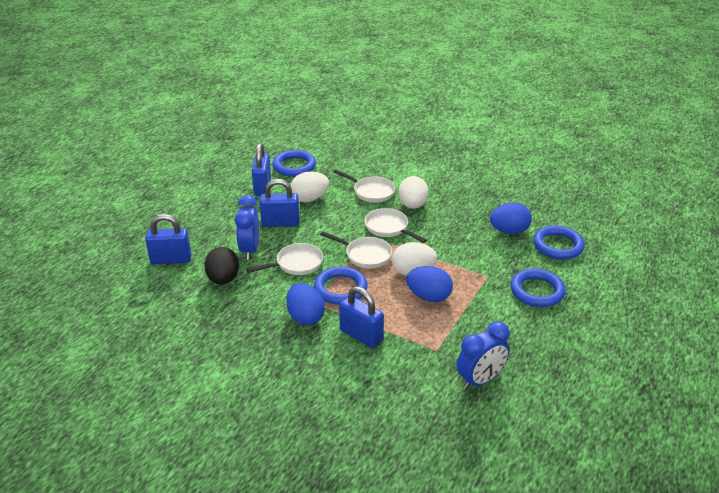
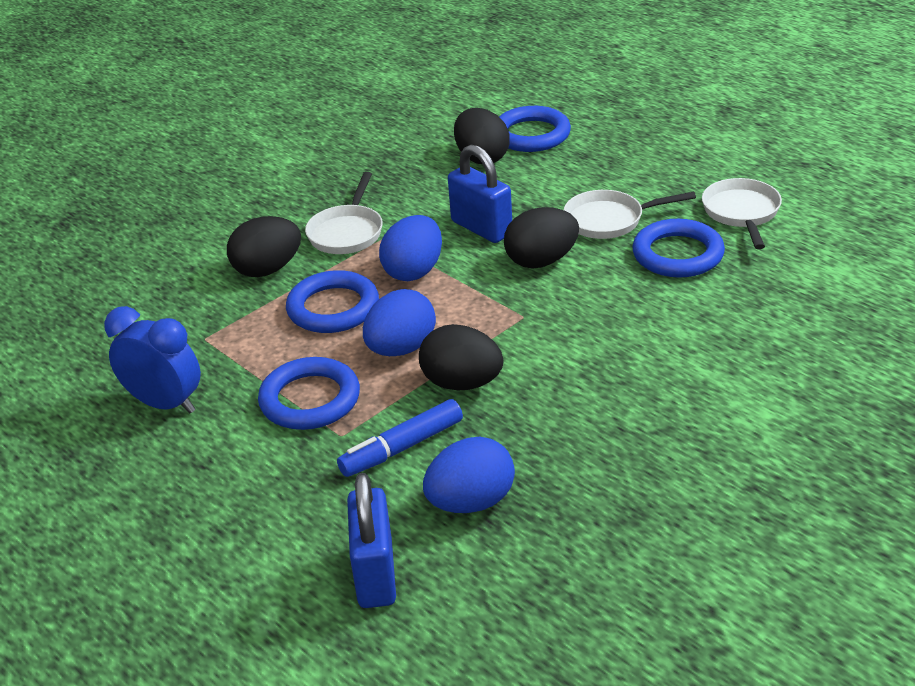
black egg: [204,247,239,285] = 1 -> [227,216,301,277] [419,324,503,390] [454,108,510,164] [504,207,579,268] = 4
blue clock: [235,195,259,260] [457,321,510,390] = 2 -> [104,306,201,414] = 1
blue marker: none = 0 -> [337,399,463,477] = 1
blue padlock: [145,214,191,264] [252,143,271,196] [259,179,300,227] [339,286,384,348] = 4 -> [347,473,396,608] [448,145,512,243] = 2
white egg: [290,171,329,202] [392,242,437,276] [398,176,429,209] = 3 -> none = 0
white pan: [246,243,323,275] [320,231,392,269] [333,169,395,203] [365,208,427,243] = 4 -> [305,172,383,254] [564,190,696,239] [702,178,782,249] = 3

